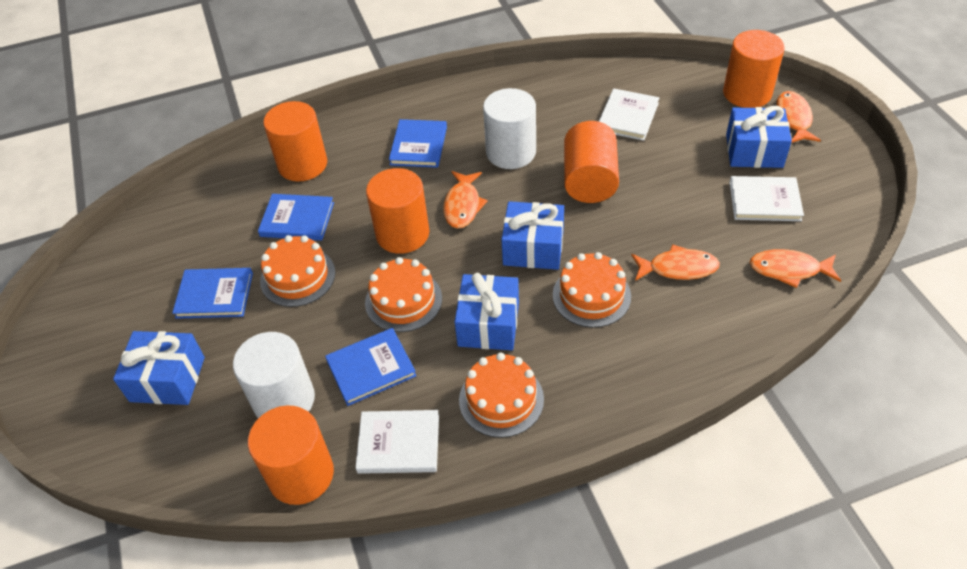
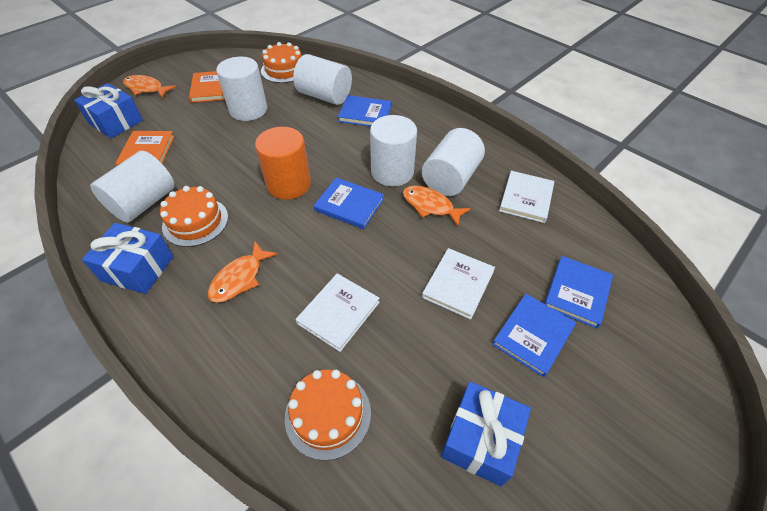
blue gift: [113,331,205,405] [455,273,519,350] [502,201,564,270] [726,106,792,168] = 4 -> [74,83,143,138] [82,223,174,294] [441,381,531,487] = 3
orange book: none = 0 -> [115,131,175,166] [189,71,225,103] = 2
orange cake: [260,235,335,307] [365,257,442,332] [459,352,544,438] [553,252,631,328] = 4 -> [160,186,228,247] [261,42,301,83] [285,370,371,461] = 3
orange cylinder: [248,405,334,505] [263,101,327,181] [366,168,429,254] [564,121,619,203] [723,30,785,108] = 5 -> [255,127,311,200] = 1
orange fish: [443,171,488,229] [631,244,720,281] [750,249,841,288] [776,91,821,143] = 4 -> [123,75,176,98] [208,242,278,303] [403,186,471,226] = 3
white cylinder: [233,332,315,418] [483,88,536,169] = 2 -> [90,151,175,223] [216,57,267,121] [293,54,352,105] [370,115,417,186] [422,128,485,196] = 5

